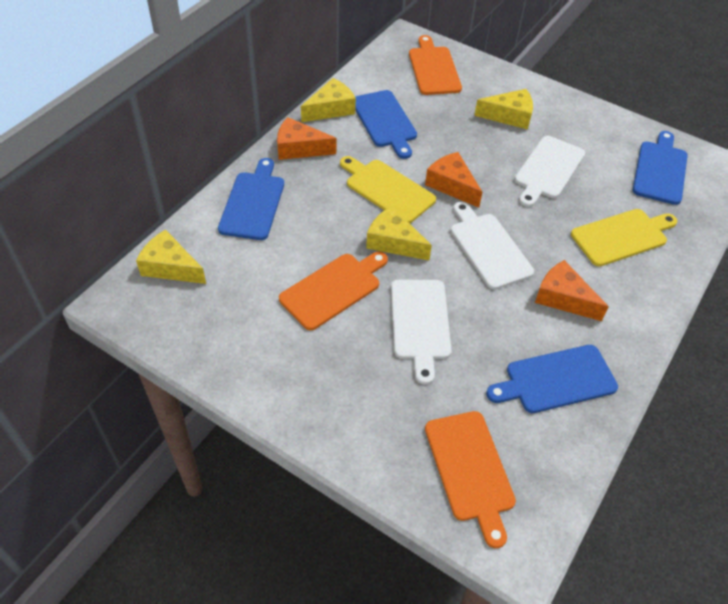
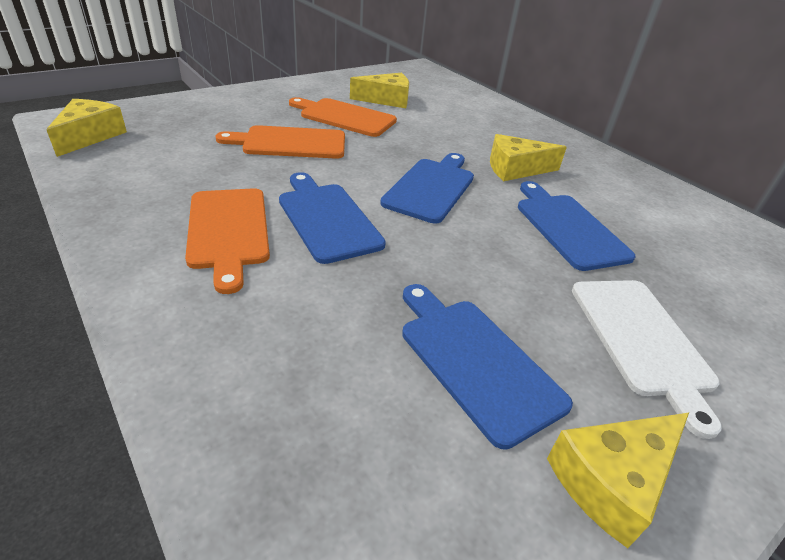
orange cheese: [277,117,336,160] [425,152,483,208] [535,260,609,321] = 3 -> none = 0
white cutting board: [391,280,452,385] [451,201,534,290] [515,136,585,207] = 3 -> [572,280,722,439] = 1
yellow cutting board: [340,156,436,223] [571,209,677,266] = 2 -> none = 0

